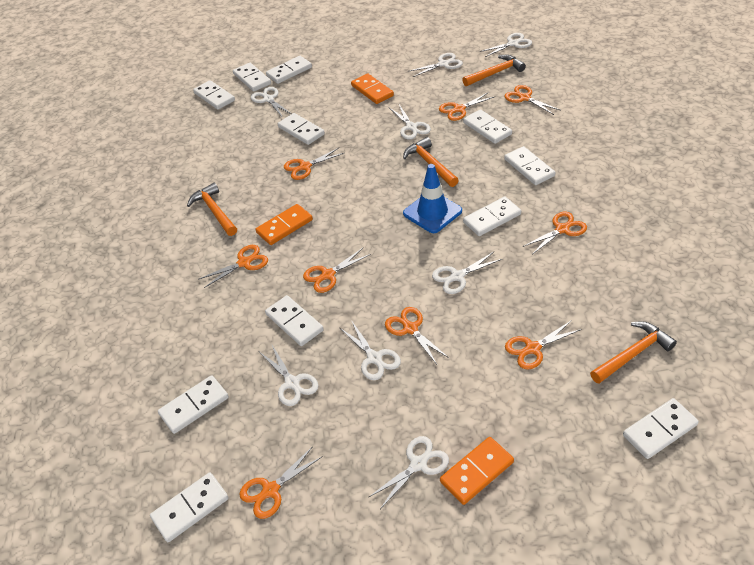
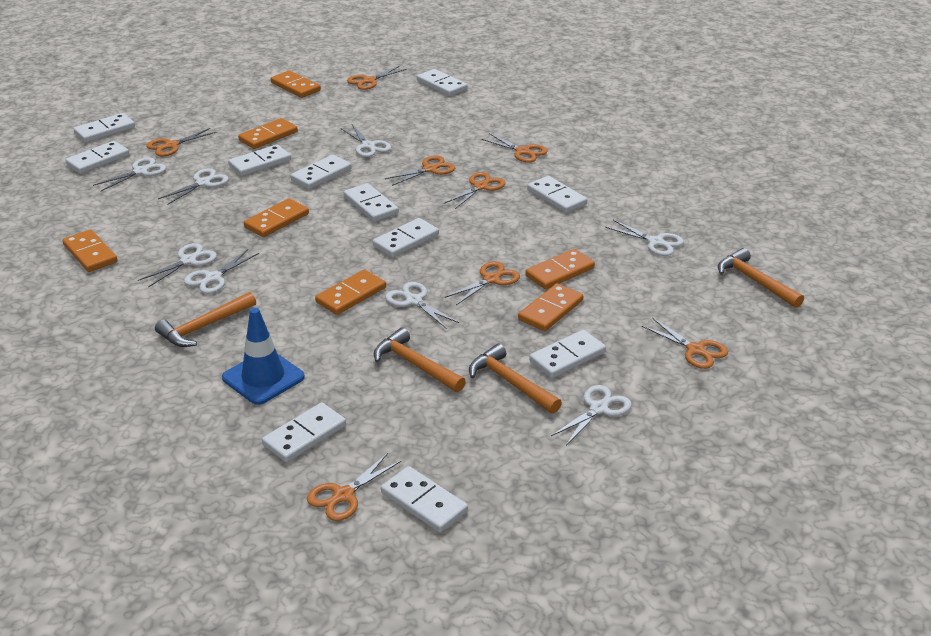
orange domino: [256,204,313,245] [351,74,394,104] [440,437,514,505] = 3 -> [62,229,118,272] [238,118,298,149] [244,198,309,237] [270,70,321,98] [315,269,386,315] [518,283,583,331] [525,249,595,289] = 7
orange scissors: [199,245,268,288] [239,446,323,519] [284,148,344,180] [303,248,371,293] [385,307,449,364] [439,92,494,121] [504,85,560,115] [505,320,582,369] [522,212,587,255] = 9 -> [146,128,217,156] [307,453,402,521] [347,66,407,90] [384,155,455,186] [444,172,506,209] [445,261,520,305] [481,133,548,163] [642,318,728,369] = 8

